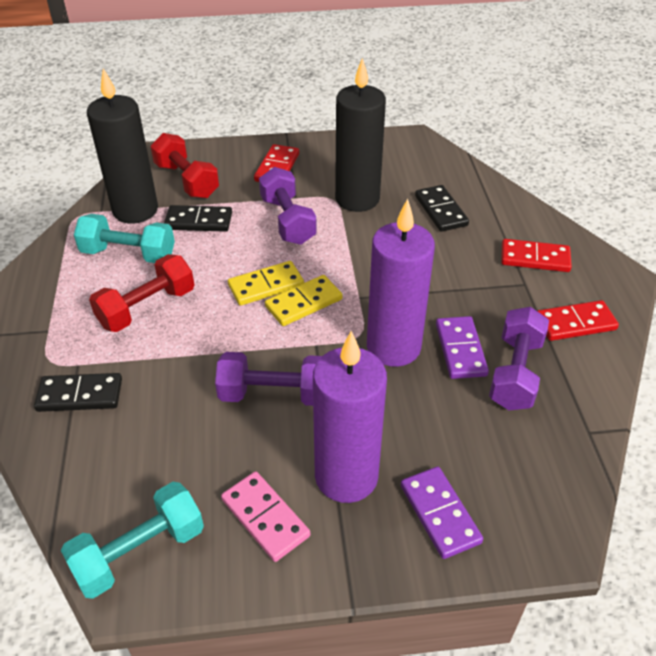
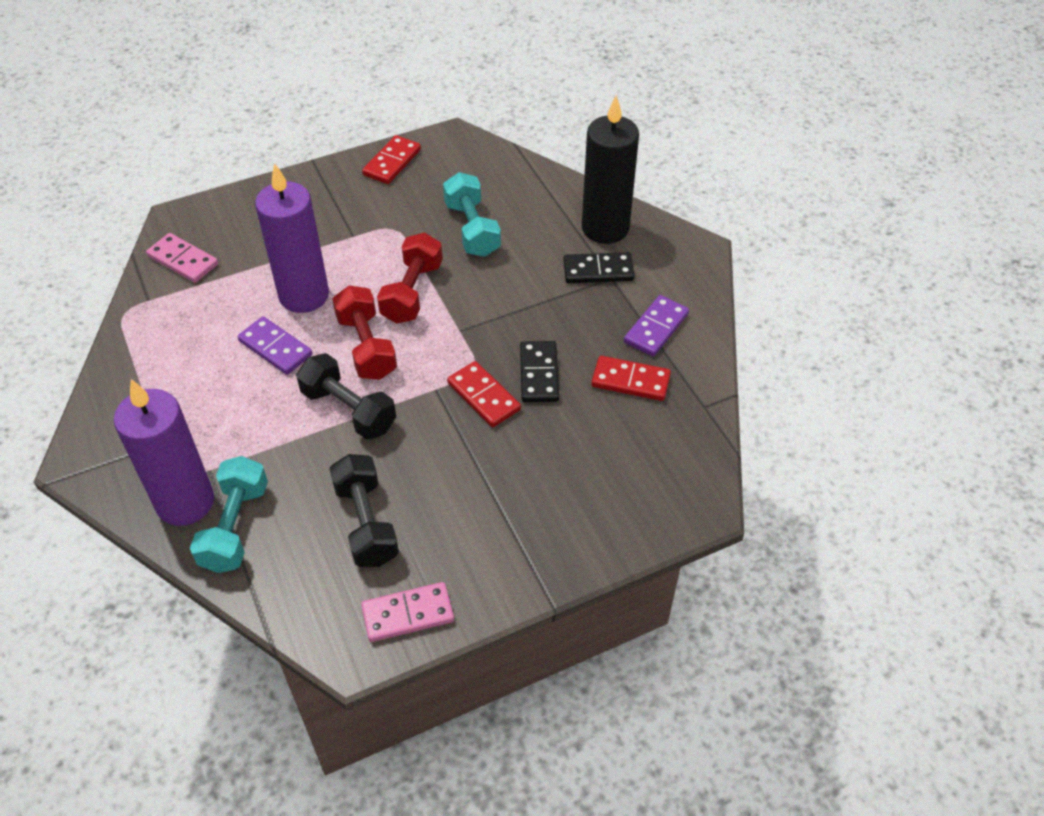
black candle: [87,68,158,224] [335,58,386,212] = 2 -> [582,95,639,244] = 1
black domino: [34,373,122,412] [164,205,232,232] [415,185,469,232] = 3 -> [520,341,559,402] [563,252,634,283] = 2
black dumbbell: none = 0 -> [296,353,396,440] [329,454,399,567] = 2
pink domino: [221,471,310,562] = 1 -> [146,233,218,283] [361,582,454,642] = 2
purple dumbbell: [215,352,322,406] [259,167,317,245] [489,307,549,410] = 3 -> none = 0
yellow domino: [228,261,304,306] [265,275,343,326] = 2 -> none = 0

